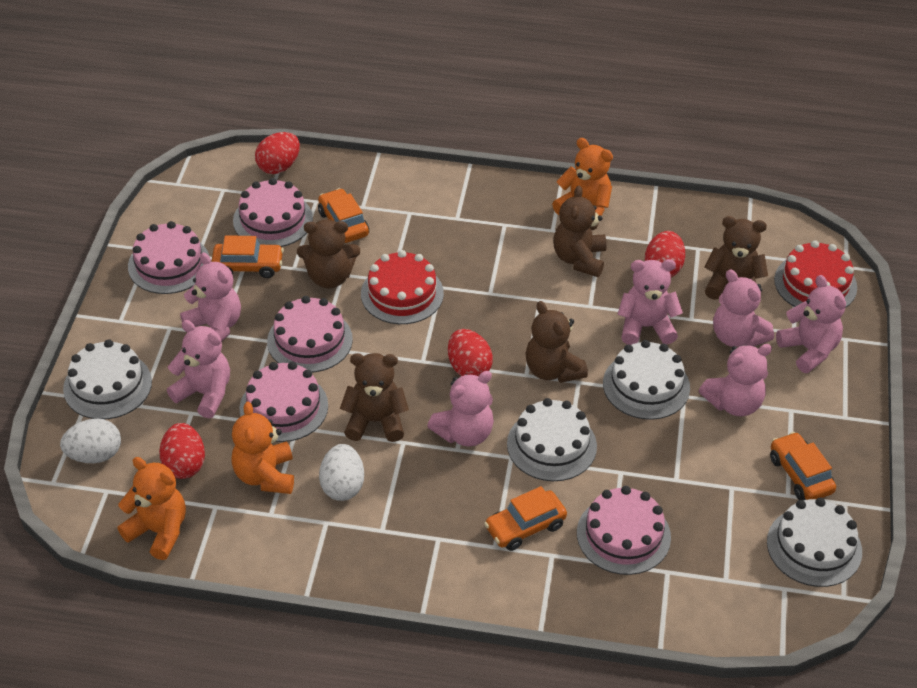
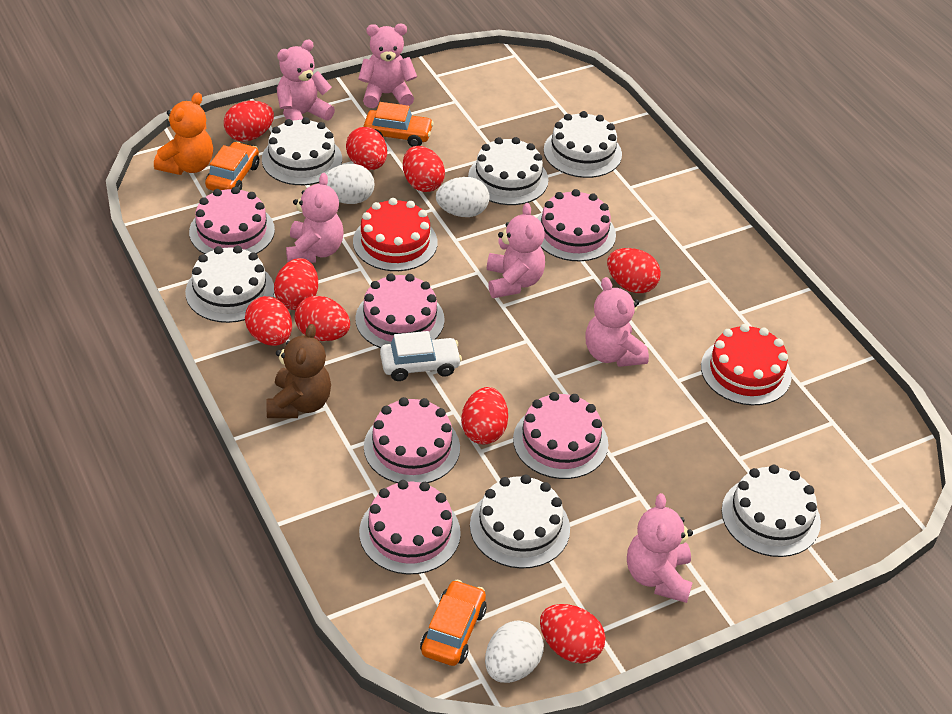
brown teddy bear: [297,219,360,289] [340,353,409,442] [525,301,588,383] [553,185,607,277] [705,216,768,300] = 5 -> [266,324,331,418] = 1
orange car: [211,235,284,278] [318,188,369,243] [484,486,567,551] [770,432,836,500] = 4 -> [205,142,259,191] [364,102,434,147] [420,580,487,666] = 3
orange teddy bear: [117,457,186,560] [231,402,294,494] [552,138,613,216] = 3 -> [154,93,213,175] = 1
pink cake: [128,221,210,294] [233,178,313,247] [240,362,328,442] [267,296,353,372] [577,486,671,575] = 5 -> [189,187,275,254] [355,273,445,348] [359,480,461,574] [364,397,460,483] [513,392,608,479] [537,189,616,261] = 6
pink teddy bear: [167,320,230,418] [180,253,241,342] [427,371,494,446] [617,259,683,345] [699,344,772,416] [713,269,774,347] [776,275,846,373] = 7 -> [277,40,335,121] [286,173,343,263] [358,24,417,108] [487,203,545,298] [585,277,649,367] [627,493,693,603] = 6
red egg: [159,423,205,479] [255,132,300,174] [448,329,493,376] [645,231,685,277] = 4 -> [224,101,274,142] [245,296,292,346] [274,258,318,310] [295,296,350,341] [346,127,387,170] [403,146,445,192] [461,387,508,444] [540,604,606,664] [607,248,661,293] = 9
white cake: [63,339,152,419] [507,398,597,481] [603,340,690,420] [767,498,862,587] = 4 -> [185,246,274,323] [262,117,342,185] [468,137,548,205] [470,474,570,569] [544,111,622,178] [721,465,821,557] = 6
white car: none = 0 -> [380,331,462,381] = 1
white egg: [60,418,121,463] [319,444,364,501] = 2 -> [325,164,374,204] [436,177,489,217] [485,621,544,683] = 3

